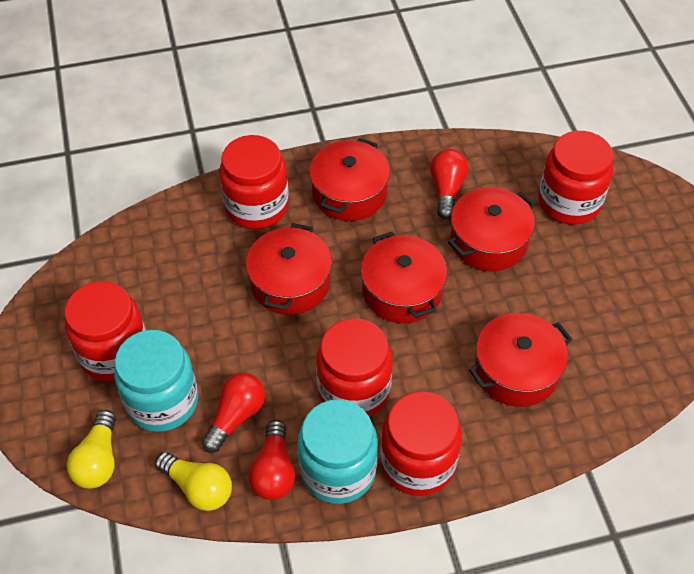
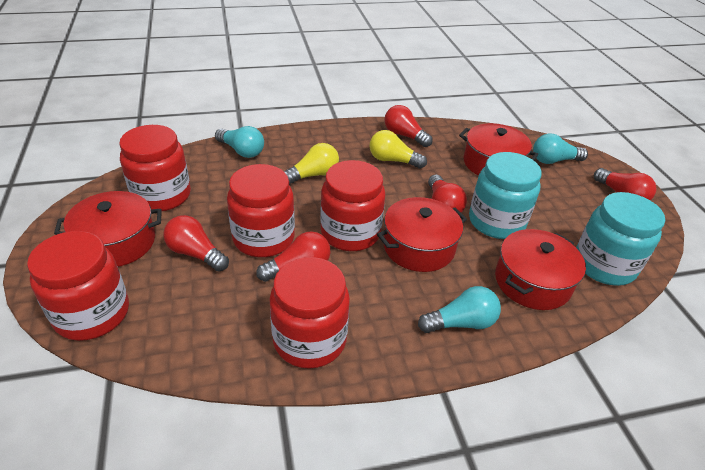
red light bulb: [202,373,265,453] [248,420,295,500] [430,149,468,219] = 3 -> [163,215,229,272] [256,231,330,282] [385,105,433,147] [428,174,467,213] [594,168,657,201] = 5
red pot: [246,223,332,315] [309,138,390,221] [361,232,447,323] [448,187,535,271] [469,313,572,407] = 5 -> [54,191,162,267] [377,197,467,272] [459,123,538,176] [495,229,586,310] = 4
turquoise light bulb: none = 0 -> [215,126,264,158] [418,286,501,333] [533,133,588,164] = 3

